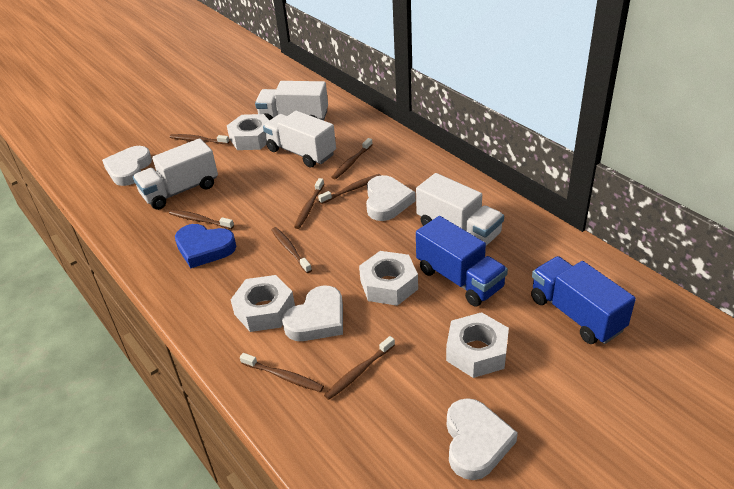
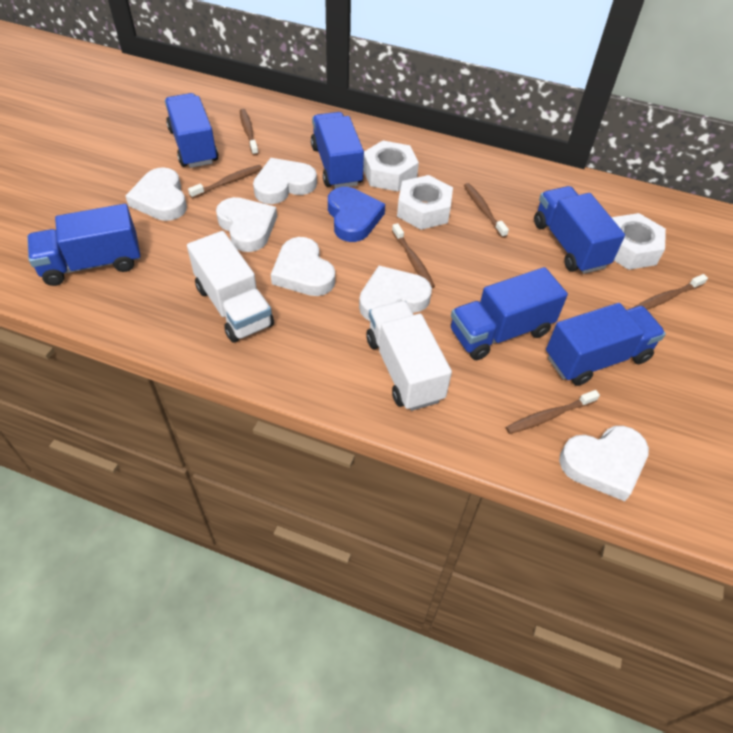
blue truck: [416,216,508,307] [531,256,636,344] = 2 -> [27,204,140,286] [165,93,218,168] [311,112,364,189] [451,267,568,360] [534,186,625,274] [546,303,666,386] = 6
brown toothbrush: [169,210,234,229] [170,134,229,144] [240,353,324,392] [272,227,312,273] [294,178,324,229] [318,174,381,204] [324,336,395,400] [331,138,373,179] = 8 -> [188,165,262,199] [240,109,259,156] [392,223,435,289] [464,183,509,238] [506,390,600,434] [633,274,708,310] = 6
white heart: [102,146,152,186] [282,286,343,341] [366,175,416,221] [447,398,518,480] = 4 -> [126,167,187,221] [216,197,277,252] [253,158,317,204] [271,237,335,296] [359,266,432,321] [559,426,649,501] = 6
white nut: [227,114,269,150] [231,275,295,332] [359,251,418,306] [446,312,509,378] = 4 -> [363,141,419,191] [397,175,453,230] [611,213,666,270] = 3
white truck: [133,138,218,210] [255,81,328,121] [263,111,336,168] [416,173,504,246] = 4 -> [187,231,274,343] [366,301,452,411] = 2

